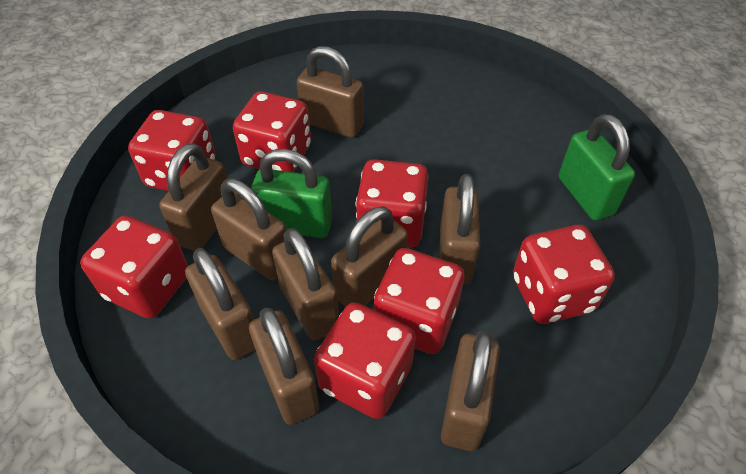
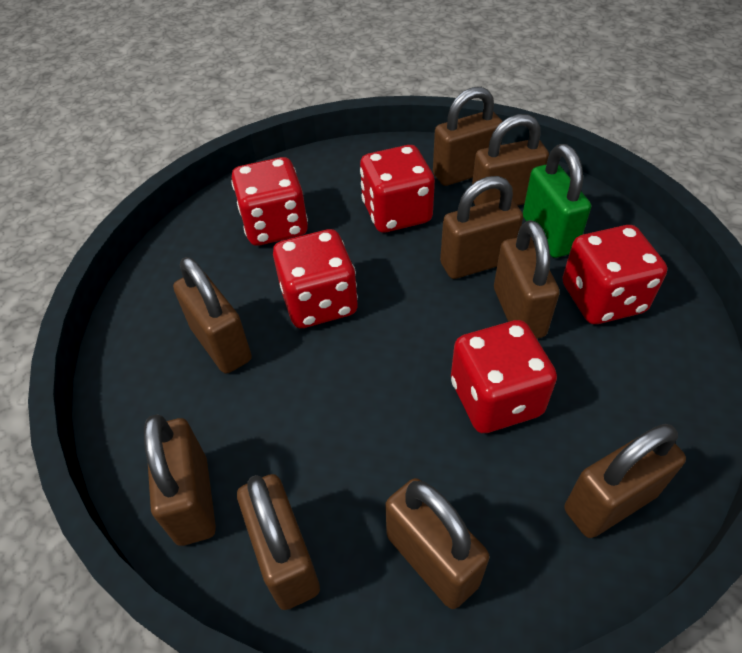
green padlock: [251,149,332,238] [559,114,635,221] = 2 -> [523,144,591,258] = 1
red dice: [80,216,188,319] [128,110,216,191] [233,91,311,172] [314,303,416,419] [356,159,429,247] [374,248,464,354] [513,225,615,324] = 7 -> [231,157,308,246] [273,229,358,328] [360,145,435,233] [451,320,557,433] [562,225,667,324] = 5

